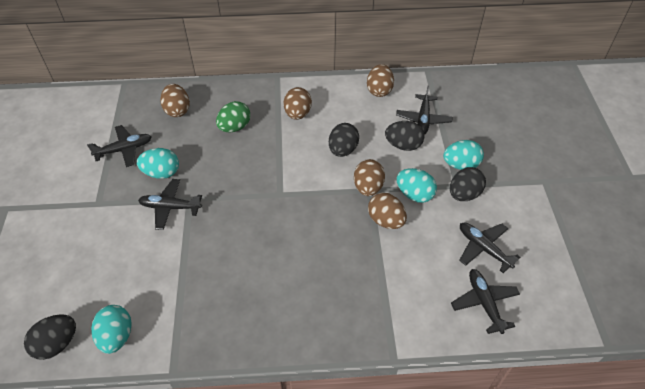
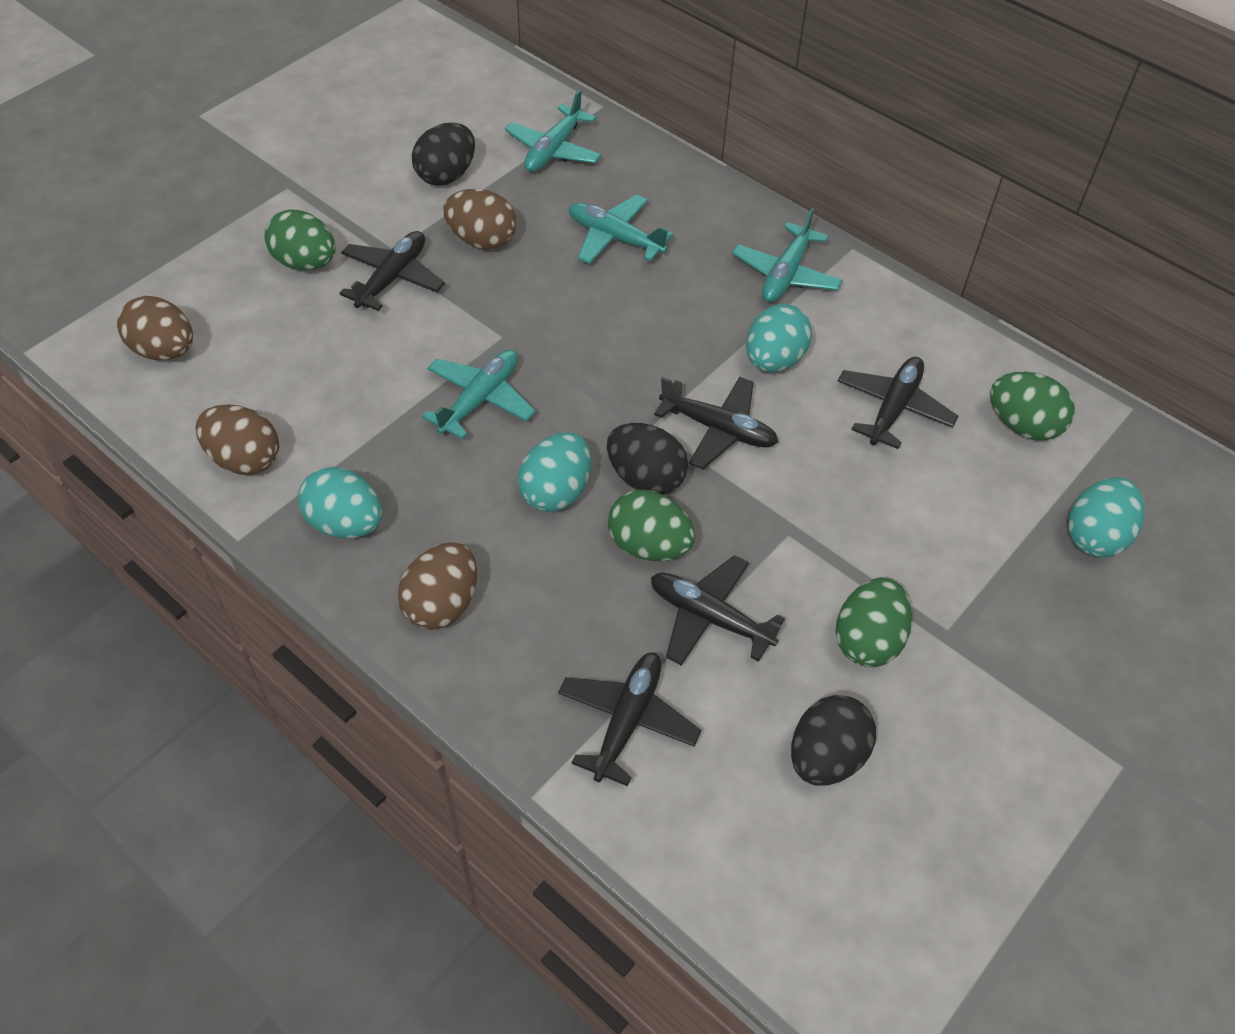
black egg: [24,314,76,360] [329,123,359,157] [385,121,425,151] [450,167,486,201] = 4 -> [412,123,475,186] [607,423,688,495] [791,695,876,786] = 3
brown egg: [160,84,190,117] [283,87,312,120] [354,159,385,196] [367,64,394,97] [368,193,407,229] = 5 -> [117,296,193,360] [196,404,279,475] [398,542,477,630] [443,189,517,249] = 4
green egg: [216,101,250,133] = 1 -> [265,209,336,271] [608,489,695,561] [836,577,912,667] [990,372,1075,440] = 4
turquoise plane: none = 0 -> [422,349,536,440] [505,90,602,172] [569,195,673,264] [732,208,843,302] = 4

